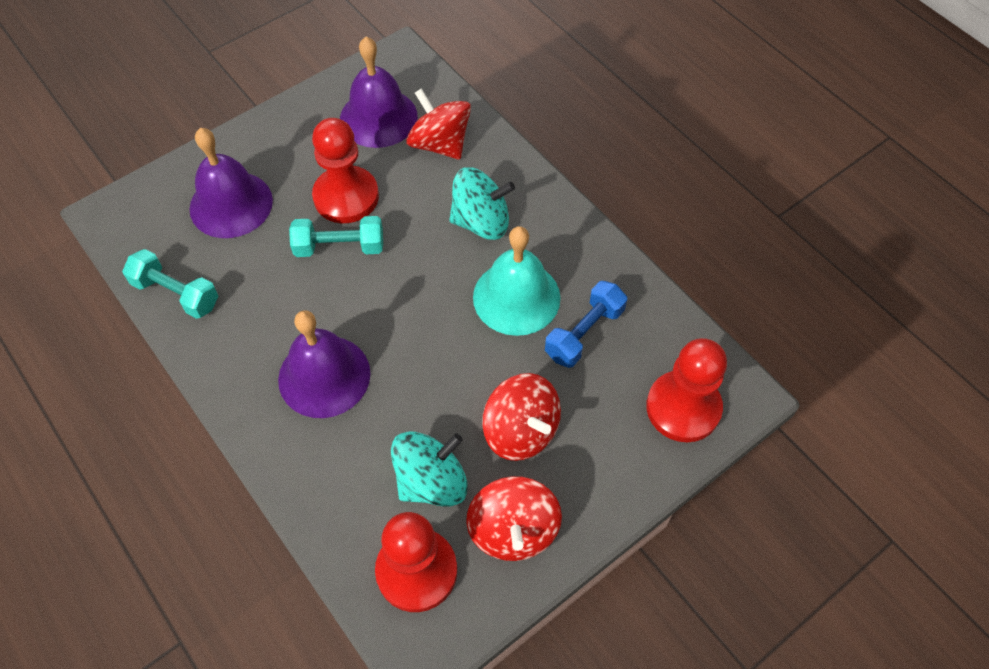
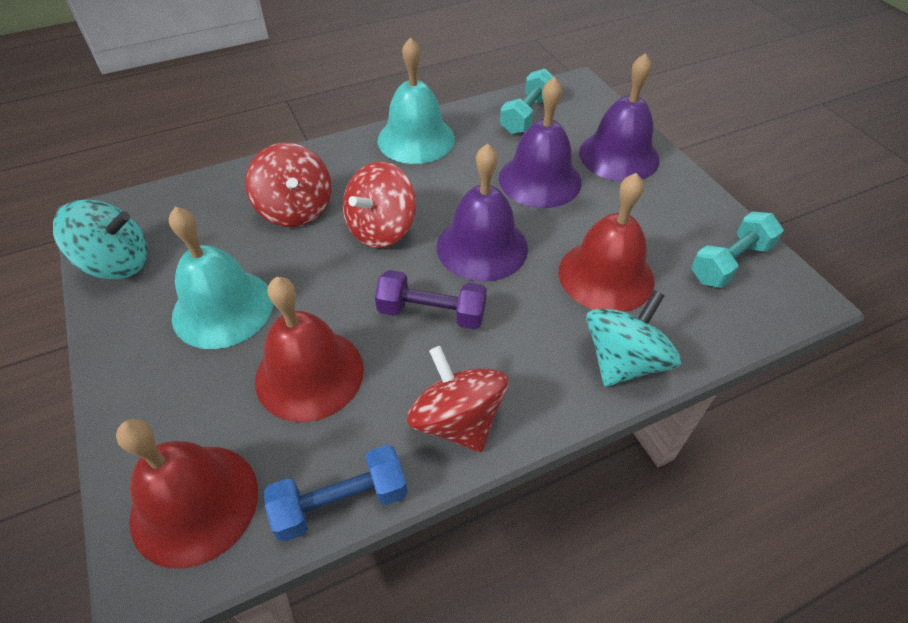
purple dumbbell: none = 0 -> [375,270,487,330] = 1
red bell: none = 0 -> [116,419,258,569] [255,277,364,422] [559,173,655,312] = 3
red pawn: [312,118,379,223] [375,512,457,612] [646,338,727,442] = 3 -> none = 0
turquoise bell: [473,226,561,336] = 1 -> [169,207,273,349] [377,37,455,164] = 2

